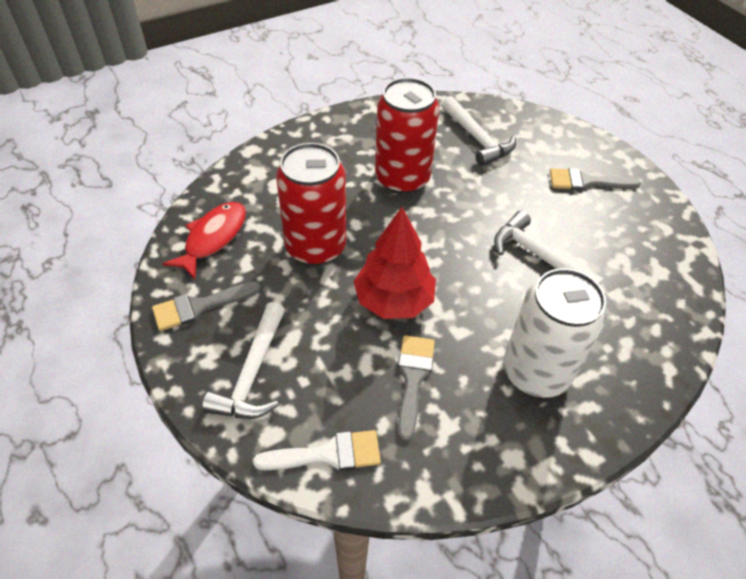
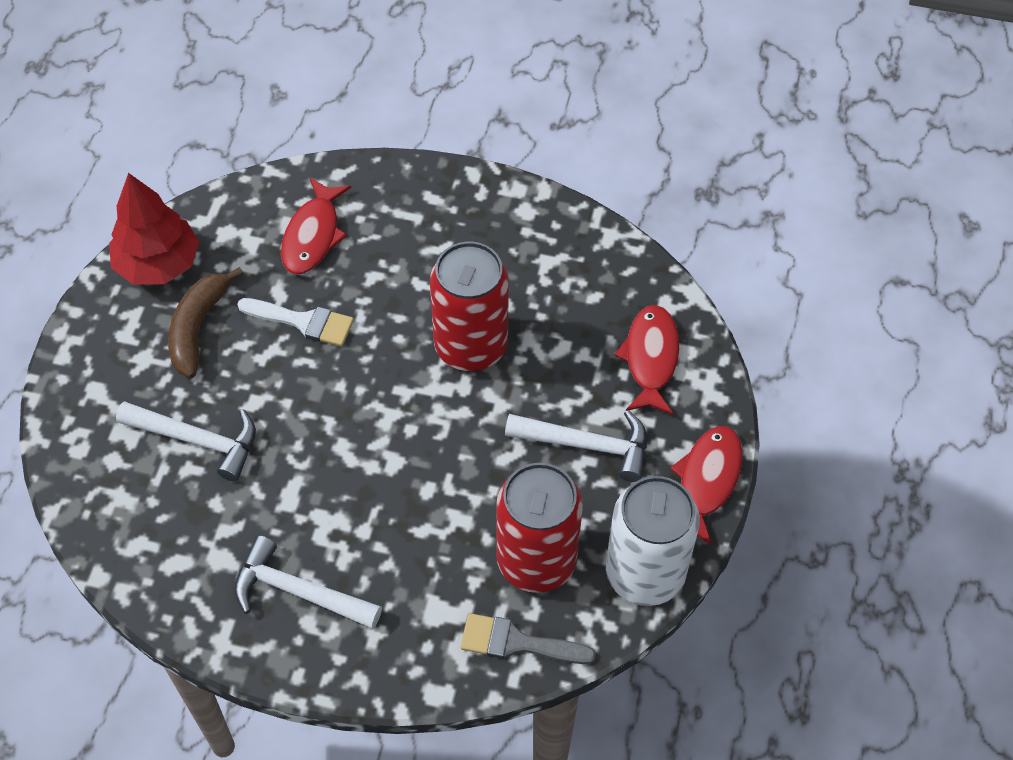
brown banana: none = 0 -> [168,267,244,378] = 1
grey brush: [152,282,261,331] [398,335,435,441] [550,168,641,191] = 3 -> [460,613,596,664] = 1
red fish: [162,202,246,279] = 1 -> [281,178,351,274] [615,305,679,415] [670,426,743,546] = 3

